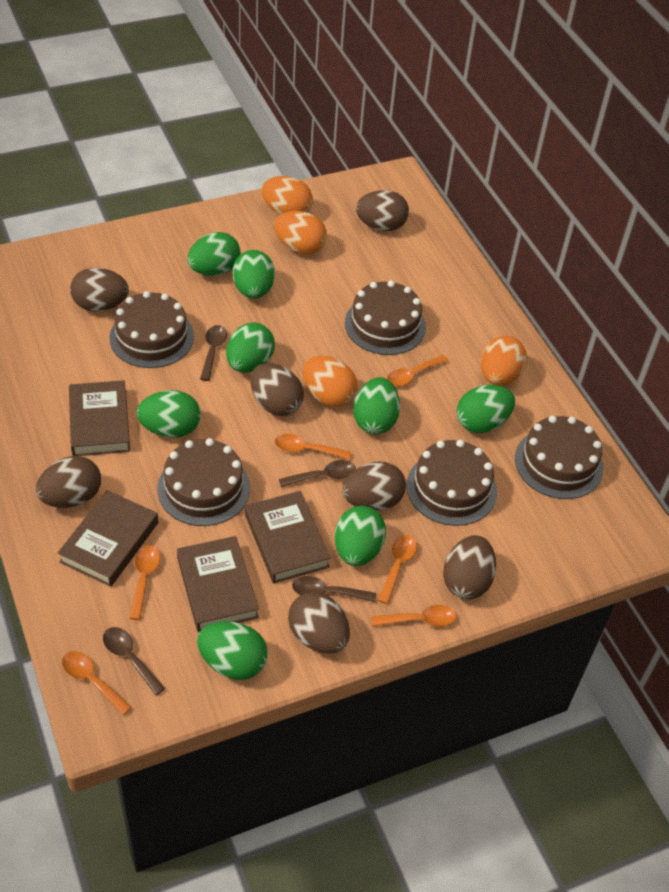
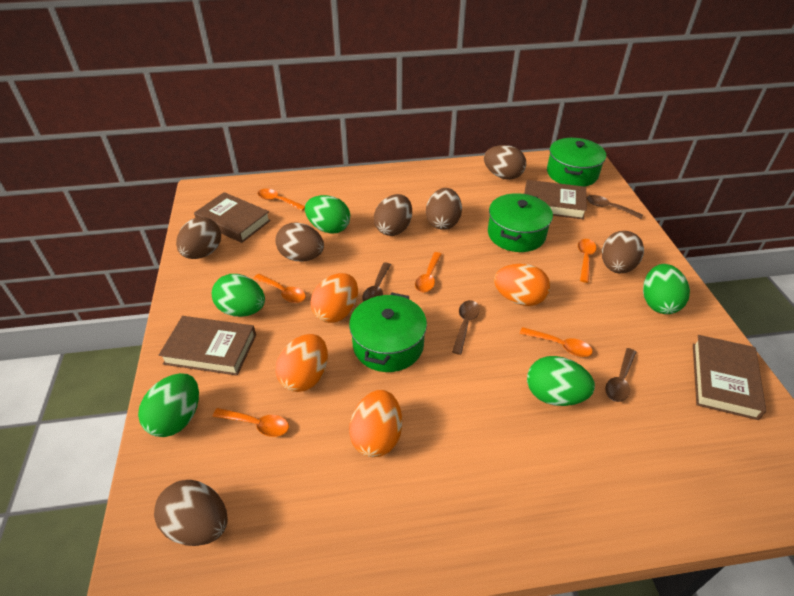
brown cake: [109,291,194,368] [157,438,250,526] [345,280,426,355] [406,440,497,526] [515,416,603,499] = 5 -> none = 0
green egg: [137,390,201,438] [188,232,240,276] [197,621,268,680] [226,323,275,373] [233,250,275,299] [335,506,386,566] [353,377,400,434] [457,385,515,433] = 8 -> [138,373,199,437] [212,274,265,317] [305,195,350,234] [527,356,595,406] [643,264,690,314] = 5
green pot: none = 0 -> [349,293,427,372] [488,193,553,252] [547,138,606,187] = 3

